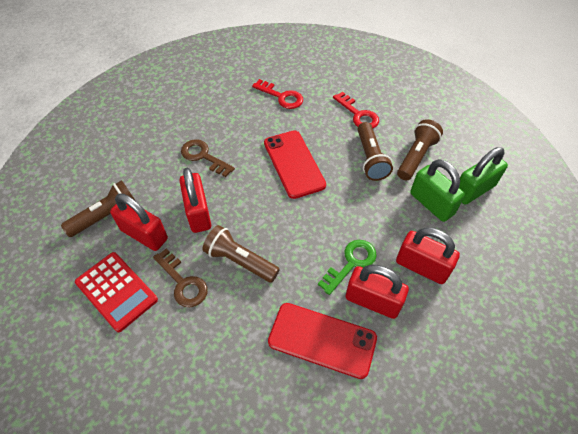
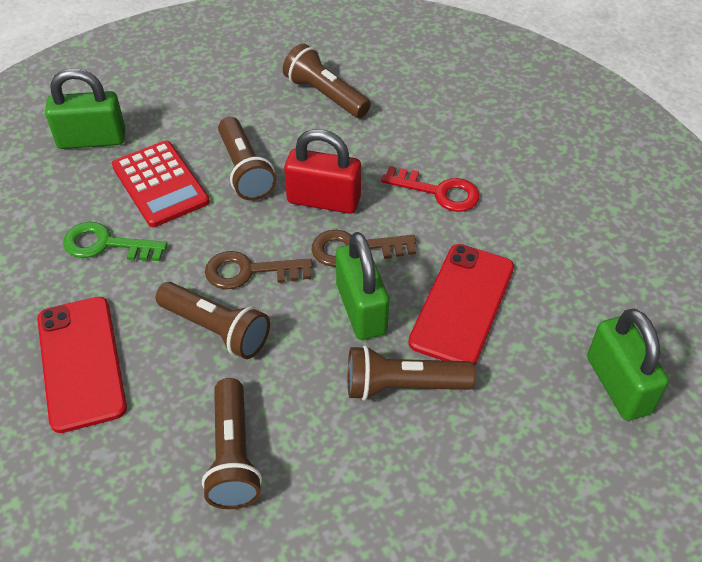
brown flashlight: [61,180,136,237] [203,225,280,283] [358,122,393,181] [397,119,443,180] = 4 -> [156,282,270,359] [202,378,262,509] [218,117,276,200] [283,43,371,118] [348,345,476,401] = 5
green padlock: [410,159,465,222] [459,147,508,205] = 2 -> [45,68,125,149] [336,232,389,340] [587,308,669,420] = 3
red key: [252,79,303,109] [333,92,379,128] = 2 -> [381,166,480,212] = 1
red padlock: [110,194,168,251] [179,168,211,233] [346,264,409,319] [396,227,460,284] = 4 -> [284,129,361,214] = 1

